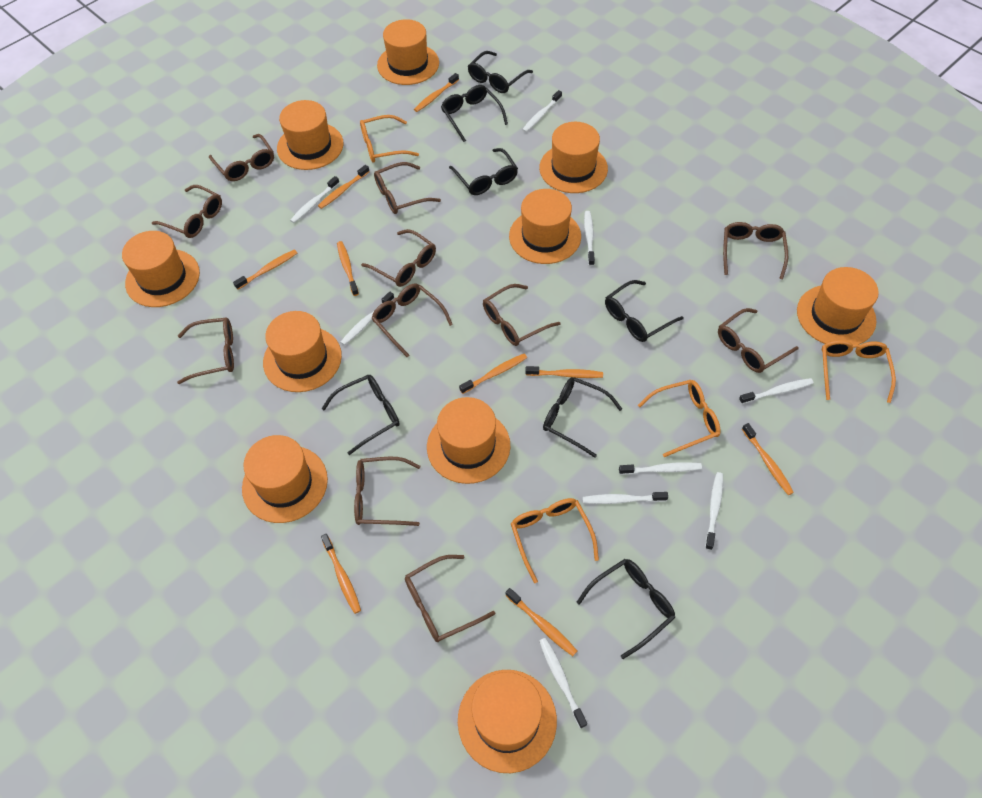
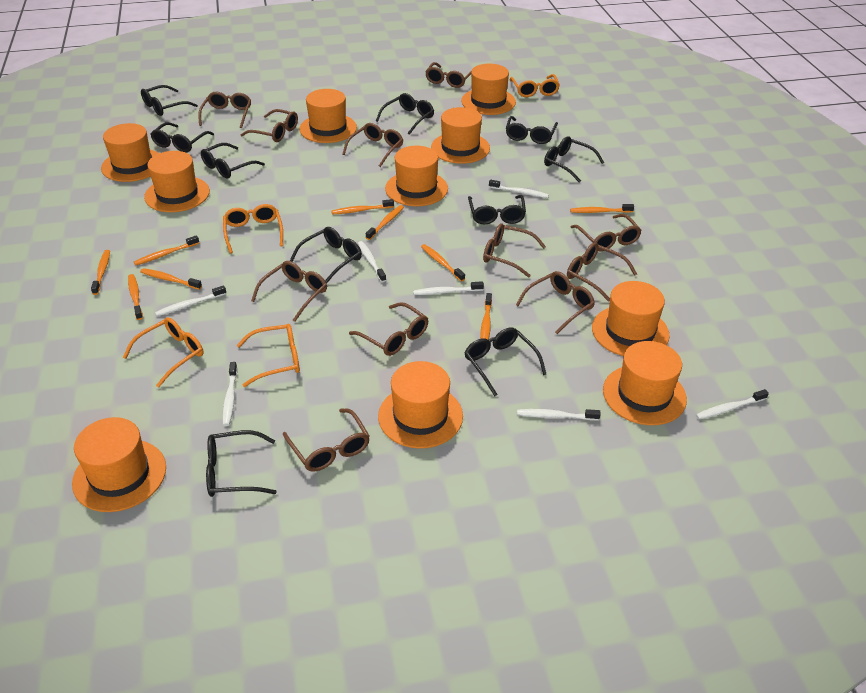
black glasses: [321,375,400,455] [441,85,508,142] [449,148,518,195] [468,51,533,93] [543,377,622,458] [577,559,675,659] [605,280,684,342] = 7 -> [141,85,198,116] [150,122,214,152] [201,143,265,178] [206,430,277,497] [290,227,362,284] [376,93,434,135] [465,327,546,396] [468,195,526,224] [506,116,558,144] [544,136,604,183] = 10
white toothbrush: [290,176,339,223] [340,291,394,346] [522,90,562,132] [539,638,587,728] [583,492,668,504] [584,211,595,266] [619,462,702,475] [705,472,723,550] [739,378,814,404] = 9 -> [155,285,226,316] [223,362,237,426] [358,241,386,282] [413,281,484,295] [489,180,549,198] [517,409,601,421] [696,389,769,420] = 7

